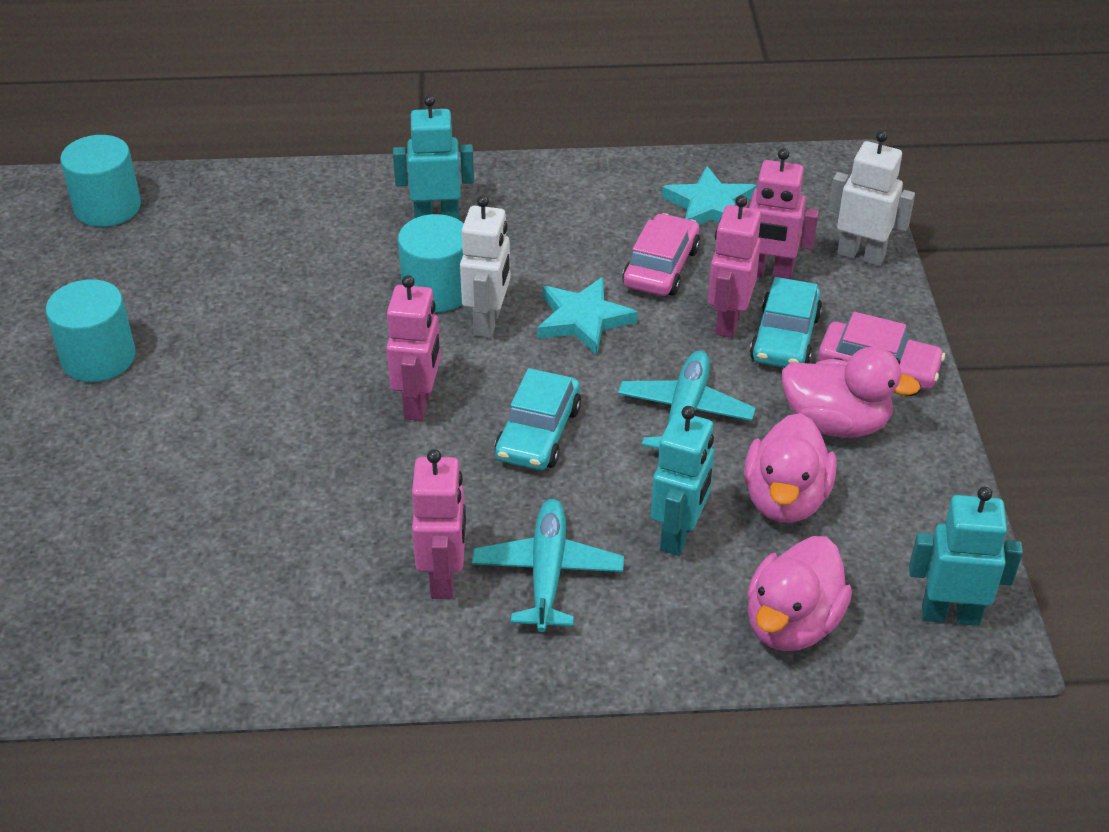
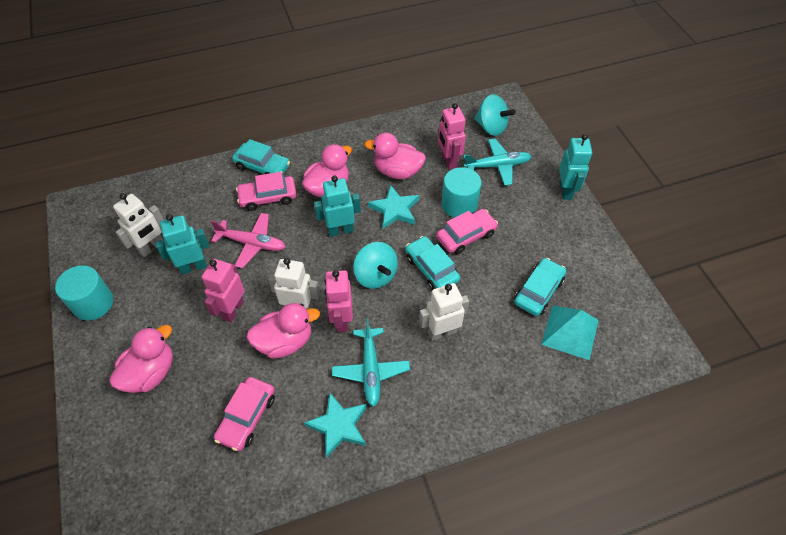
pink car: [622,213,700,296] [818,312,945,396] = 2 -> [214,377,275,451] [236,172,297,211] [436,209,498,254] = 3
pink duck: [744,413,837,523] [747,536,852,651] [782,347,921,438] = 3 -> [110,325,173,393] [247,303,320,359] [302,144,352,198] [364,133,426,179] = 4
pink plane: none = 0 -> [211,213,286,268] = 1
pink robot: [386,275,441,421] [412,449,466,599] [708,195,761,338] [735,148,819,280] = 4 -> [202,259,245,322] [324,270,353,332] [438,103,466,170] = 3
turquoise car: [495,368,581,470] [750,277,822,368] = 2 -> [232,139,290,174] [405,236,460,290] [514,258,566,316] = 3
turquoise cylinder: [46,279,136,382] [60,135,141,227] [398,214,464,312] = 3 -> [55,265,113,320] [442,167,481,218] = 2
turquoise pyramid: none = 0 -> [541,306,599,360] = 1
turquoise spinning top: none = 0 -> [353,242,398,289] [474,94,516,136] = 2
white robot: [460,195,511,338] [829,131,915,266] = 2 -> [113,193,164,257] [268,258,320,310] [419,283,469,341] = 3

